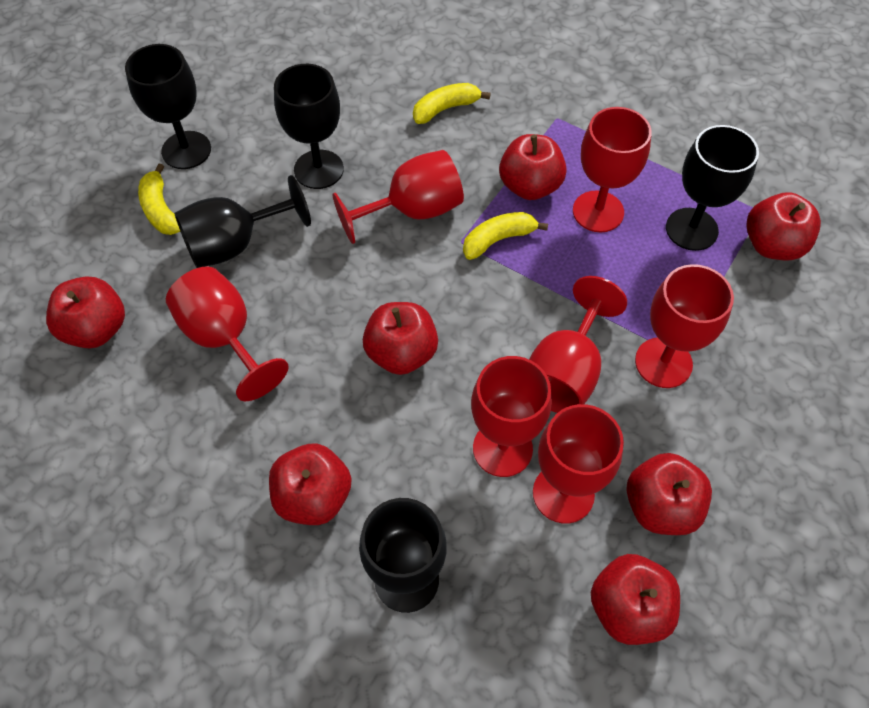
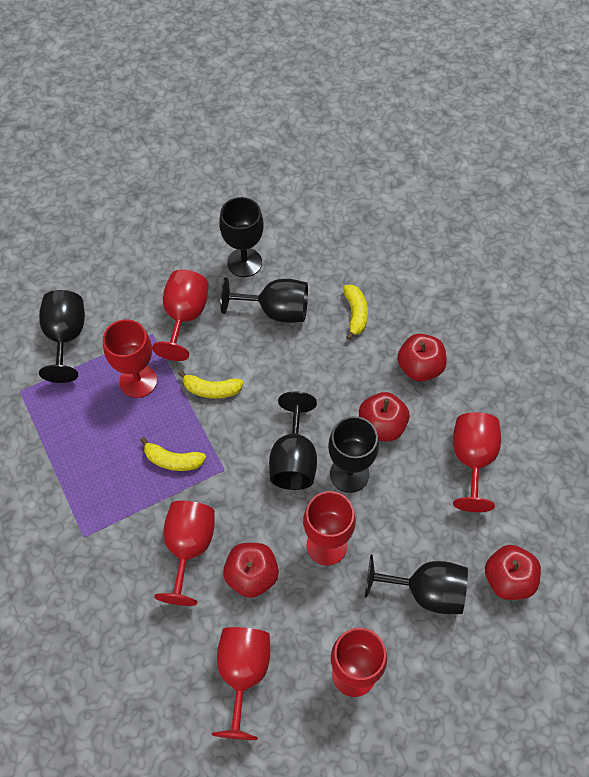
black goblet: [125,44,211,169] [174,175,311,268] [274,64,344,189] [359,498,447,613] [666,125,759,251] = 5 -> [39,290,85,383] [219,197,264,277] [220,277,308,323] [269,391,317,490] [328,416,379,493] [365,555,468,614] = 6
red apple: [46,276,125,348] [269,444,352,525] [363,302,438,375] [499,134,567,200] [591,554,680,645] [626,453,712,535] [746,192,821,260] = 7 -> [223,543,279,598] [359,392,409,441] [397,334,447,381] [485,545,541,600] = 4

